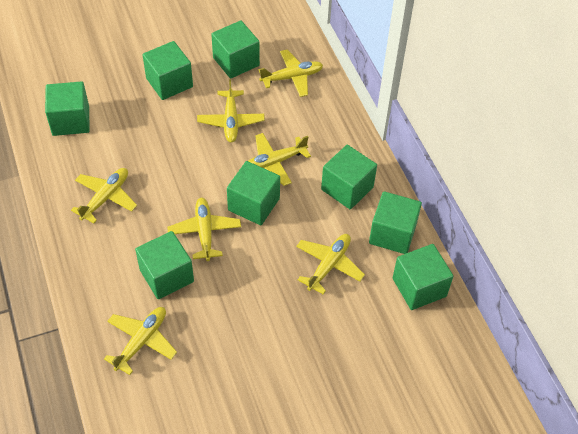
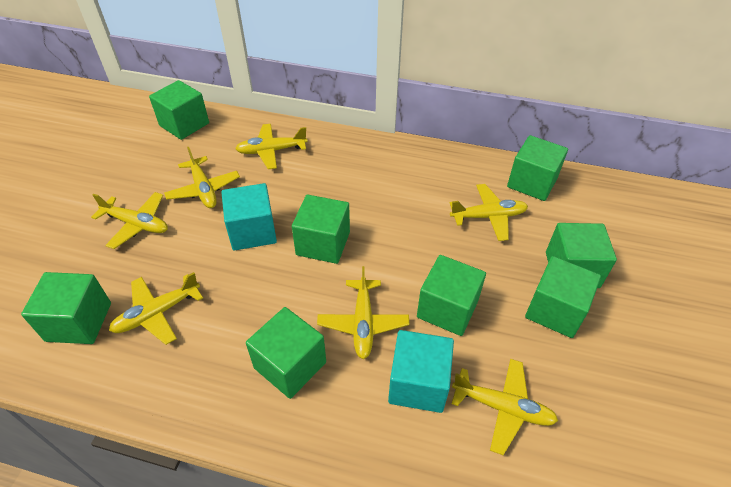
turquoise cube: none = 0 -> [221,183,277,251] [388,330,454,413] = 2

